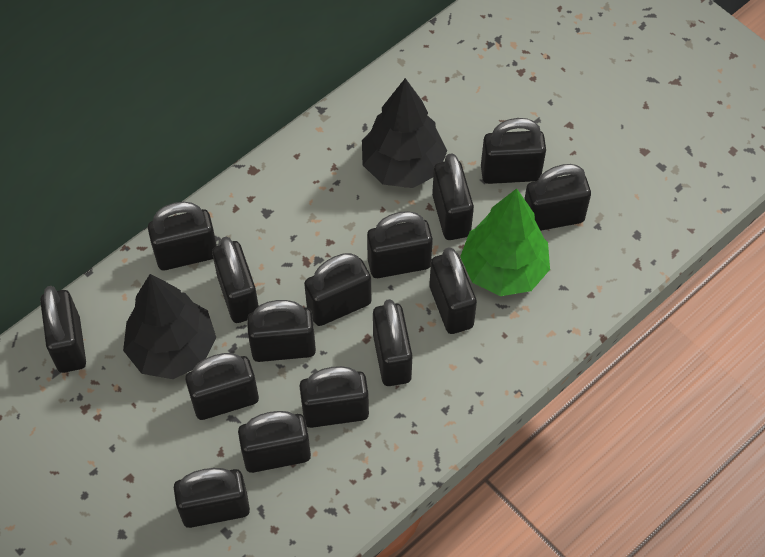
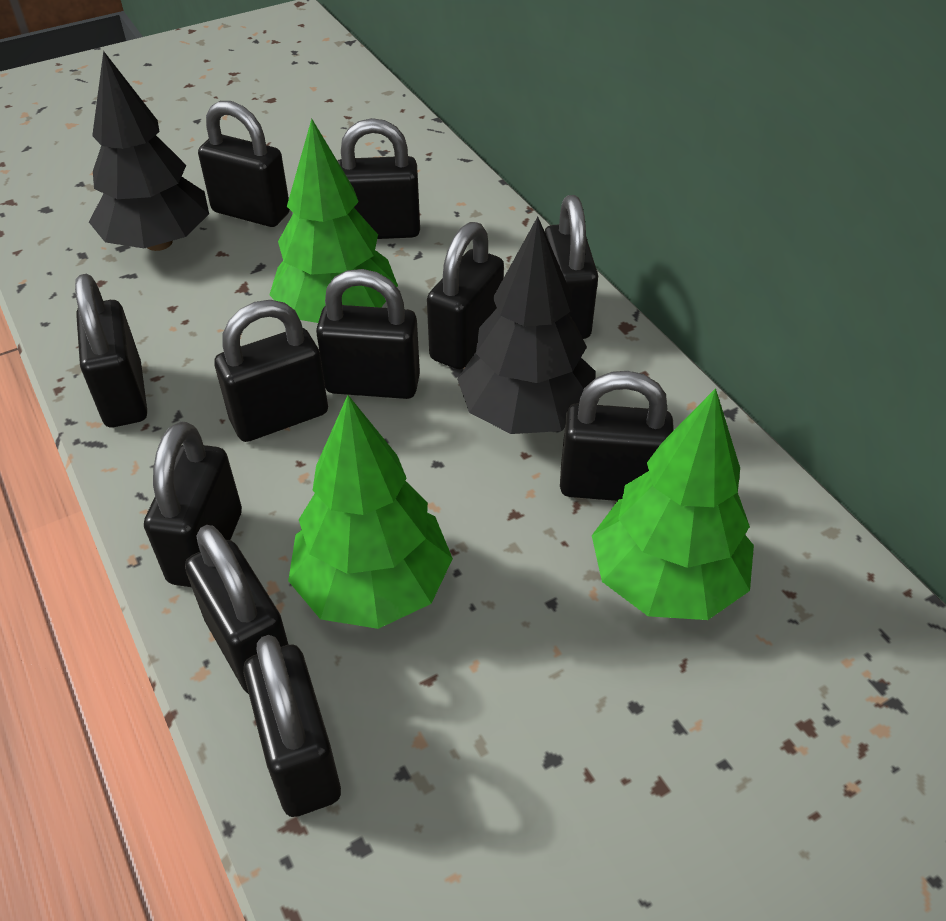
black padlock: [40,286,86,373] [148,202,217,270] [174,468,250,528] [185,353,259,420] [212,237,259,323] [238,411,311,473] [247,300,316,362] [299,366,369,428] [304,253,371,326] [367,211,433,278] [373,299,412,386] [429,247,477,334] [432,153,474,240] [481,118,546,184] [525,164,591,231] = 15 -> [75,274,147,427] [144,421,242,587] [185,525,289,694] [198,101,290,227] [214,300,328,442] [243,635,341,817] [316,269,420,399] [338,118,420,239] [427,222,504,369] [544,195,598,339] [560,371,674,501] = 11
green tree: [460,188,550,296] = 1 -> [269,119,398,323] [288,395,453,629] [592,388,754,620] = 3

